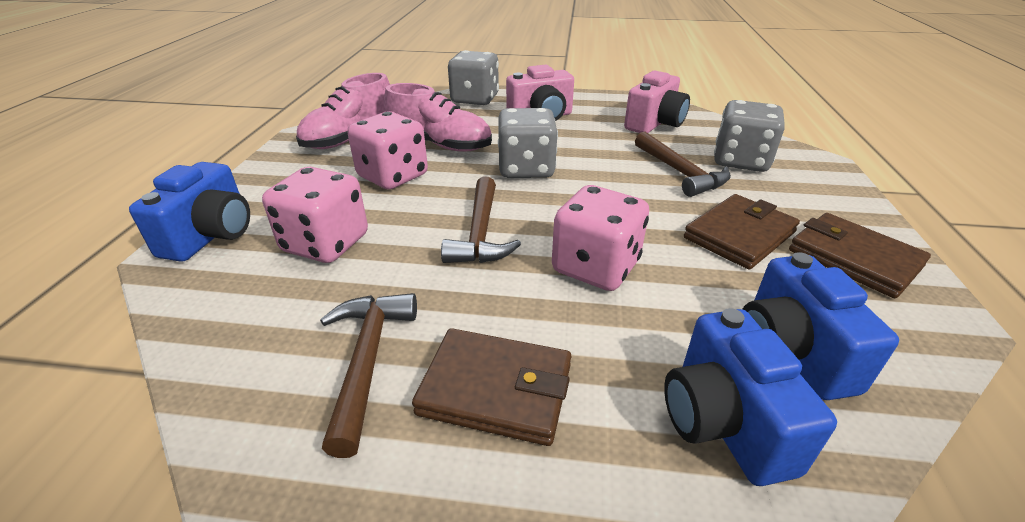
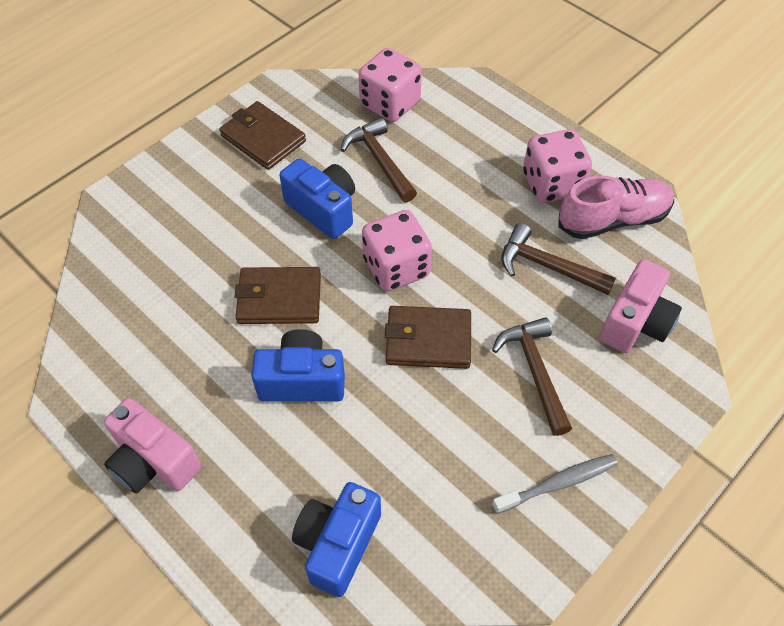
grey dice: [448,50,499,105] [498,108,558,178] [714,100,785,172] = 3 -> none = 0
grey toothbrush: none = 0 -> [492,454,618,514] = 1
pink shoe: [296,73,390,149] [384,83,492,152] = 2 -> [558,176,674,239] = 1

